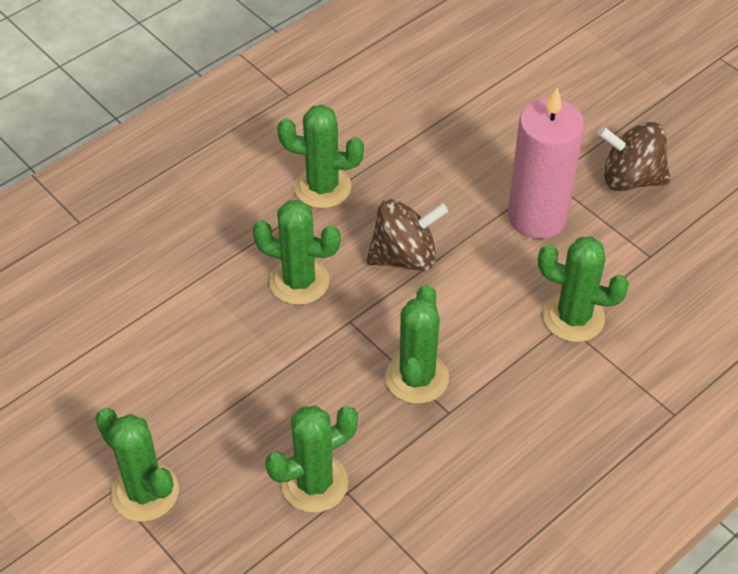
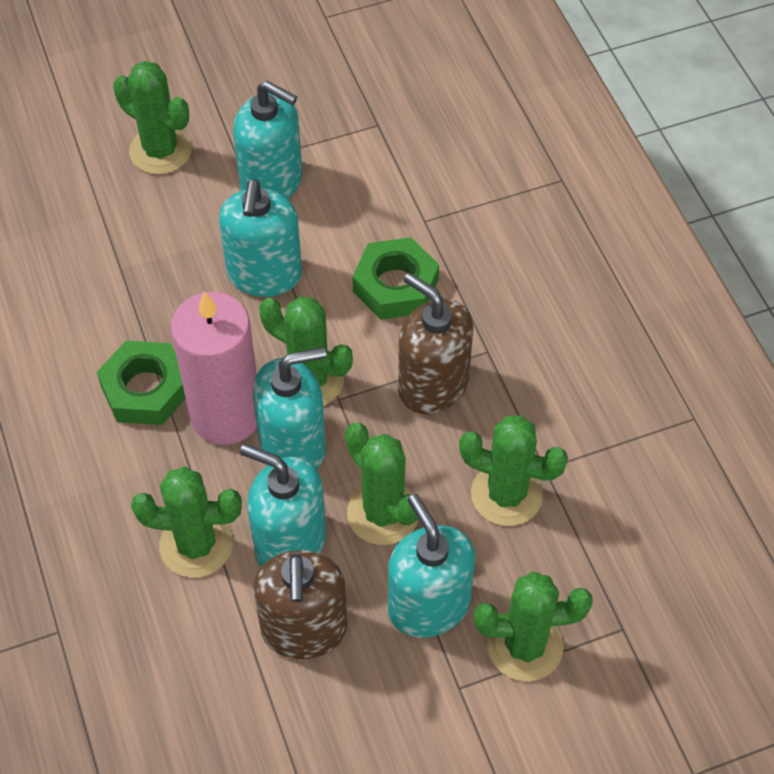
brown soap dispenser: none = 0 -> [253,550,347,659] [398,273,473,415] = 2
brown spinning top: [366,199,448,271] [598,122,671,191] = 2 -> none = 0
green nut: none = 0 -> [97,341,186,425] [352,237,439,320] = 2
turquoise soap dispenser: none = 0 -> [219,179,302,297] [233,81,302,199] [240,444,326,567] [253,347,326,469] [388,494,475,638] = 5

